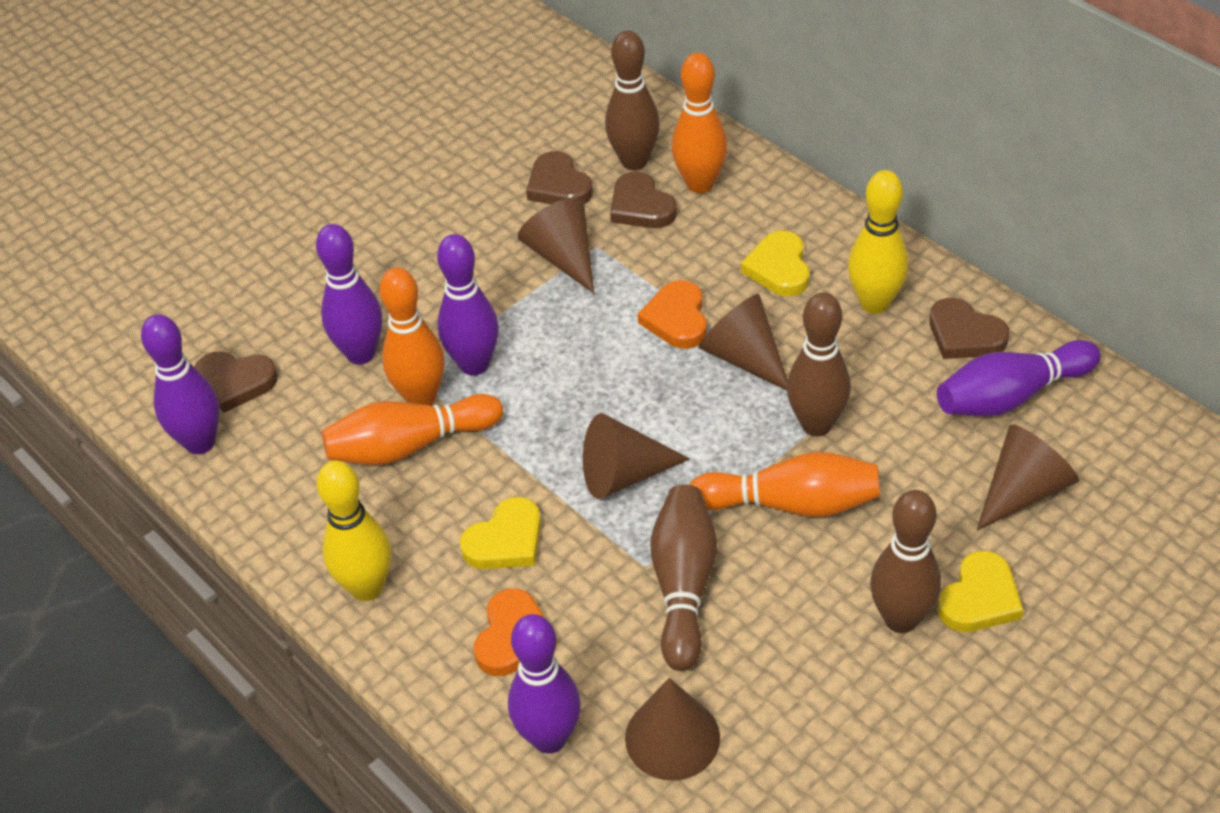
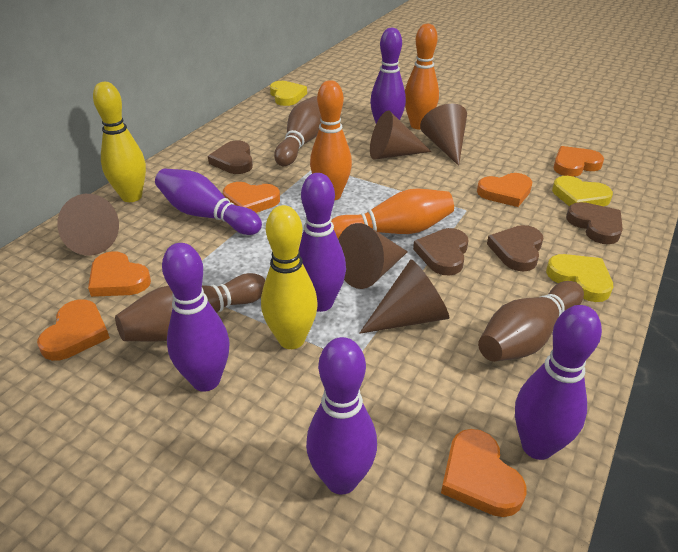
brown bowling pin: [605,30,660,170] [650,484,717,671] [787,293,851,436] [870,490,941,633] = 4 -> [115,273,265,342] [274,96,321,166] [478,281,584,362] = 3
orange bowling pin: [322,394,503,465] [379,268,445,405] [672,52,727,193] [689,452,880,517] = 4 -> [310,80,352,200] [331,189,454,239] [405,24,439,129] = 3
orange heart: [474,588,557,676] [637,280,707,349] = 2 -> [37,299,110,361] [88,251,151,297] [223,182,280,213] [441,429,526,517] [477,173,532,207] [554,146,604,177] = 6
purple bowling pin: [141,314,219,454] [316,224,382,365] [437,234,499,376] [508,614,581,754] [937,340,1101,417] = 5 -> [155,169,262,235] [162,243,230,392] [299,173,346,312] [306,337,377,495] [370,28,406,123] [515,305,602,460] = 6

